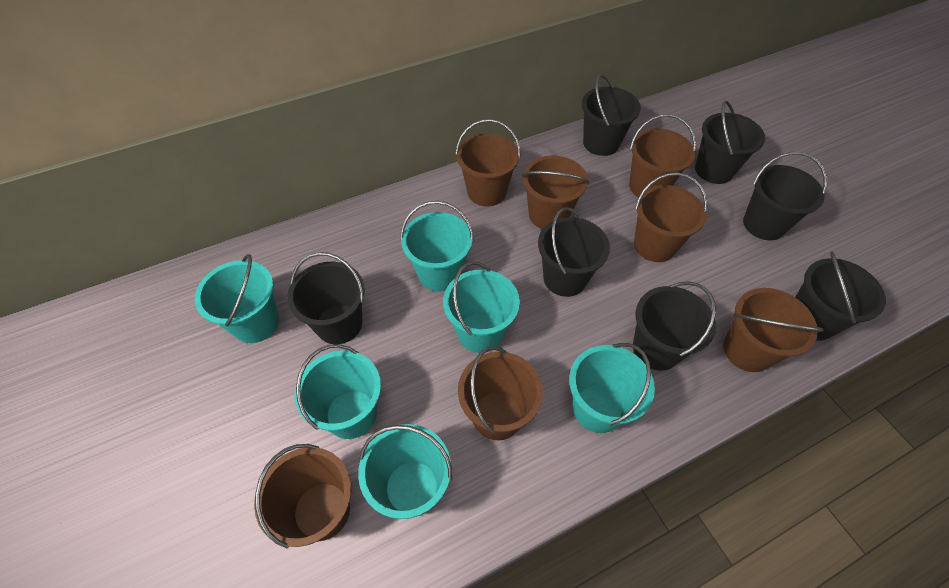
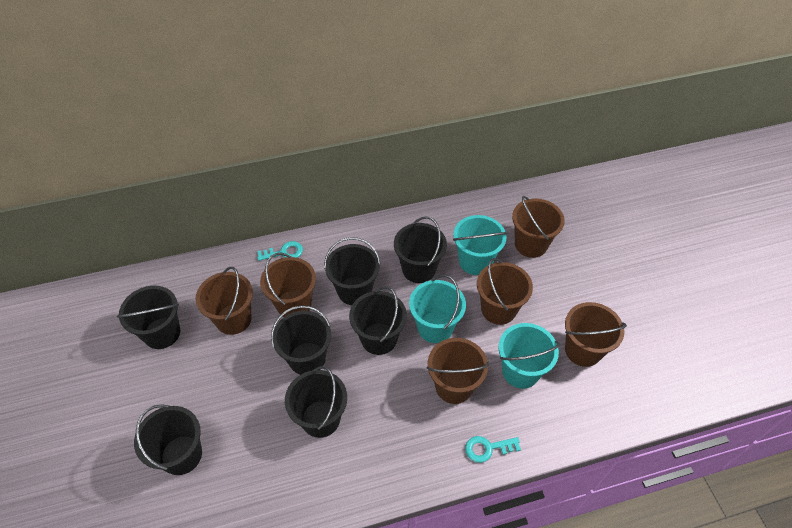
brown bucket: [254,444,351,549] [455,119,521,206] [458,346,543,440] [522,155,589,229] [629,114,696,198] [634,172,707,262] [723,288,824,372] = 7 -> [195,267,253,335] [260,253,316,317] [427,338,489,404] [477,258,533,325] [512,196,565,258] [565,302,627,367] = 6
turquoise bucket: [195,254,279,343] [295,344,381,439] [358,424,452,519] [400,201,474,292] [443,262,520,353] [569,343,655,433] = 6 -> [409,275,466,343] [453,215,508,275] [498,323,560,389] = 3
turquoise key: none = 0 -> [257,241,303,261] [465,436,521,463] = 2

